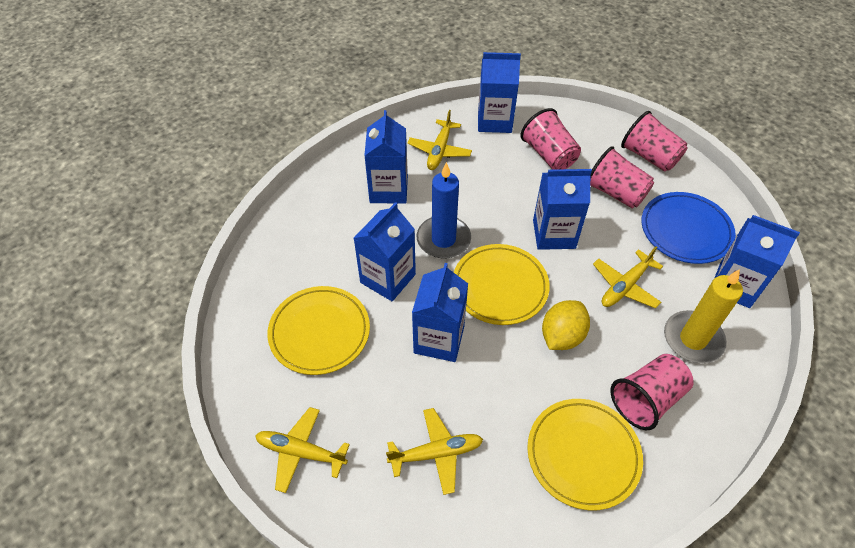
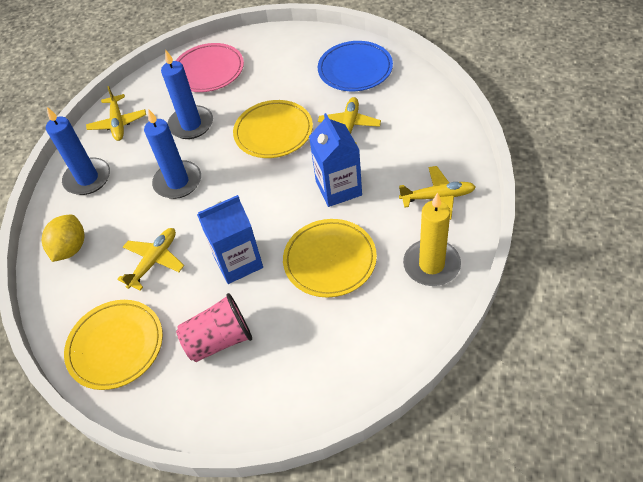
blue candle: [417,162,471,259] = 1 -> [46,107,110,195] [144,109,201,199] [161,49,213,139] = 3
blue carton: [354,202,416,301] [364,110,408,204] [412,263,468,362] [478,52,521,133] [533,169,592,250] [714,215,800,308] = 6 -> [197,195,263,284] [309,113,362,207] = 2
pink cup: [521,108,581,170] [590,146,654,209] [610,354,694,431] [621,111,688,172] = 4 -> [176,293,252,362] = 1
pink plate: none = 0 -> [176,43,244,92] = 1

